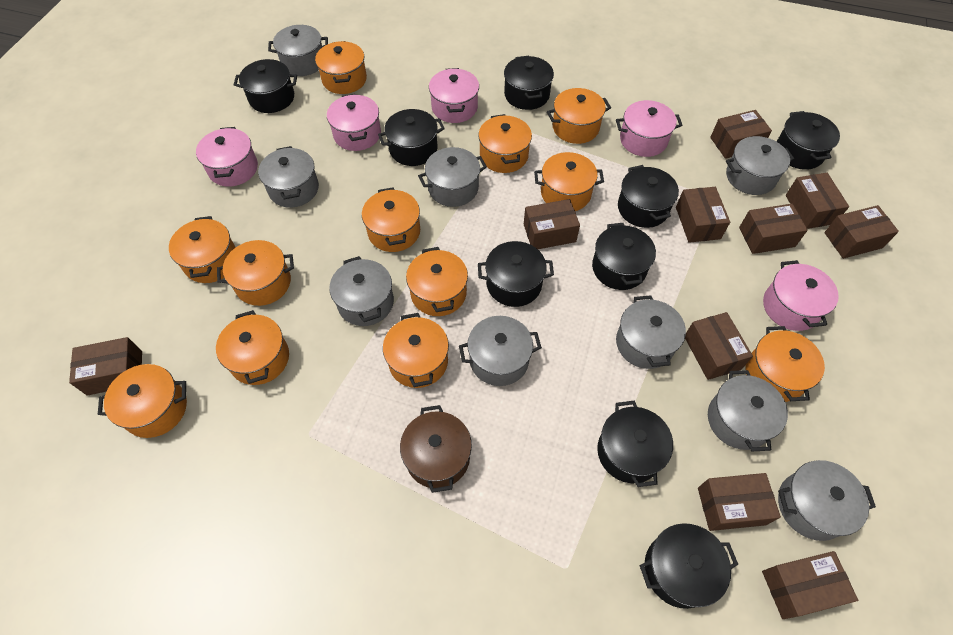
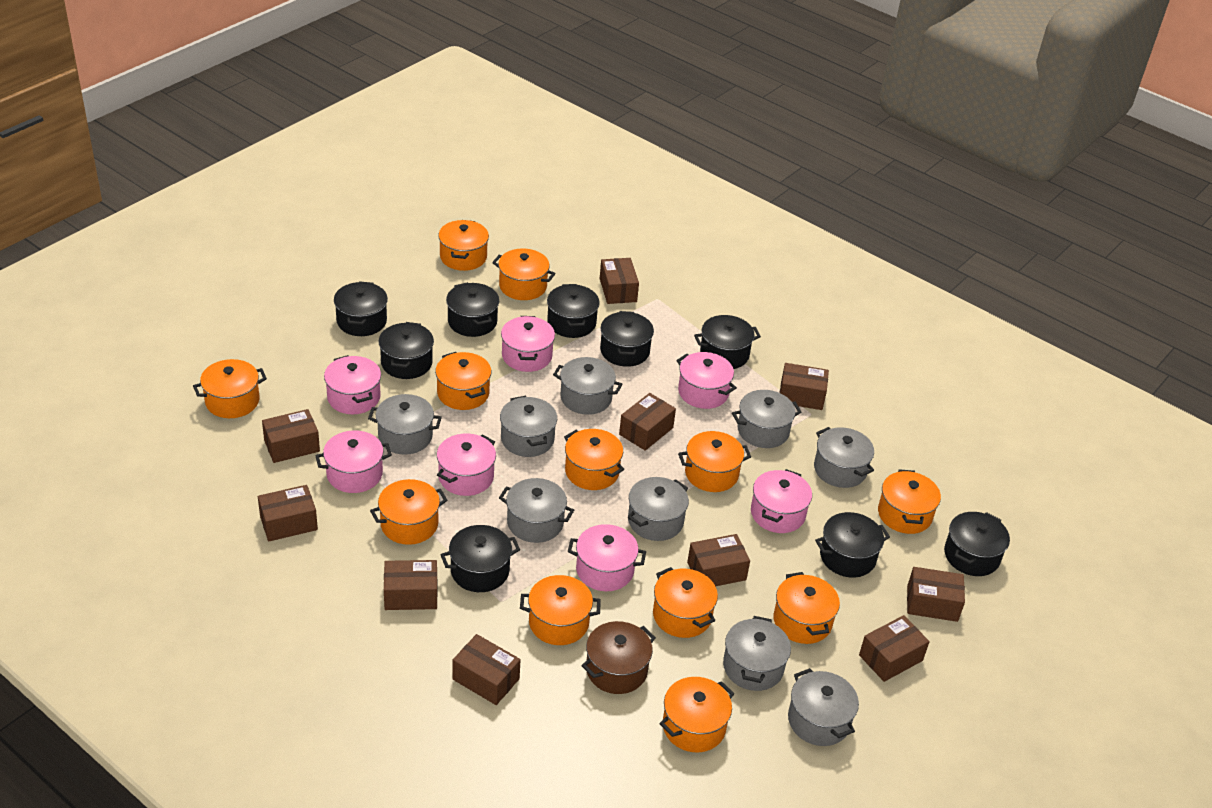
pink pot: [196,127,258,187] [327,94,381,151] [429,68,479,123] [616,100,682,157] [763,260,839,331] = 5 -> [315,430,392,493] [324,355,381,414] [437,434,496,496] [501,316,555,372] [568,524,646,591] [676,352,737,409] [751,469,812,533] = 7

